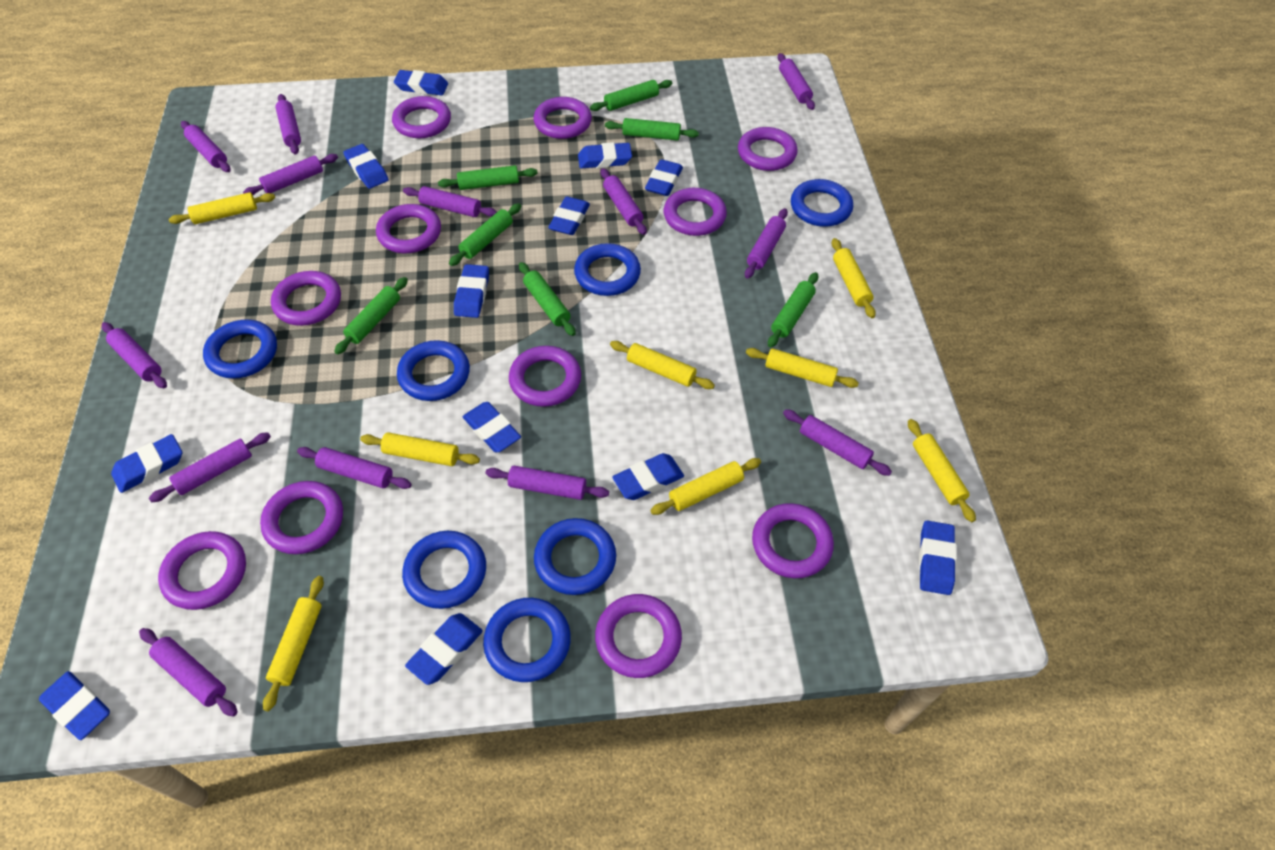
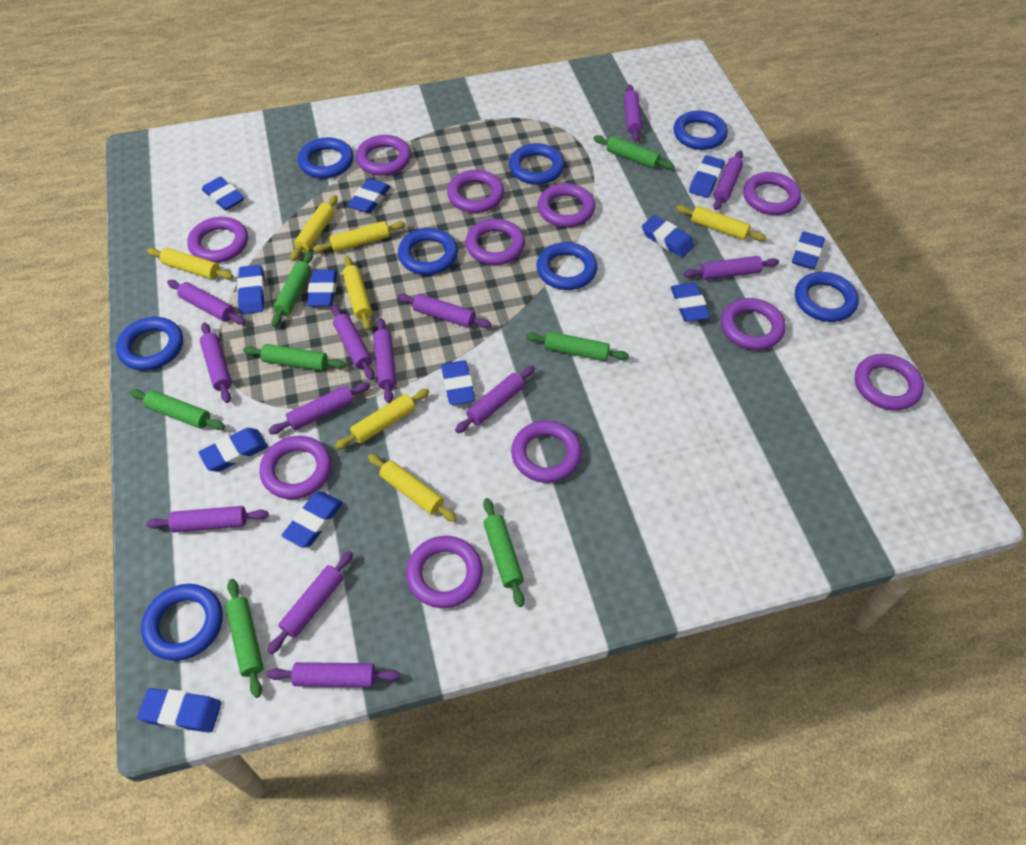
blue ring: [203,319,277,379] [397,340,470,401] [402,531,486,609] [483,598,571,682] [534,518,616,595] [574,243,641,296] [791,179,853,227] = 7 -> [116,317,183,371] [141,584,223,661] [298,137,353,179] [398,228,458,275] [509,143,565,185] [536,242,597,290] [673,111,728,150] [795,272,859,322] = 8
yellow rolling pin: [169,192,275,224] [263,576,324,712] [360,432,480,466] [610,341,715,389] [650,458,761,515] [746,348,859,388] [832,238,876,318] [908,419,976,522] = 8 -> [147,248,233,279] [290,195,338,261] [313,221,406,253] [335,389,429,450] [343,256,372,330] [368,454,457,522] [676,205,766,241] = 7

